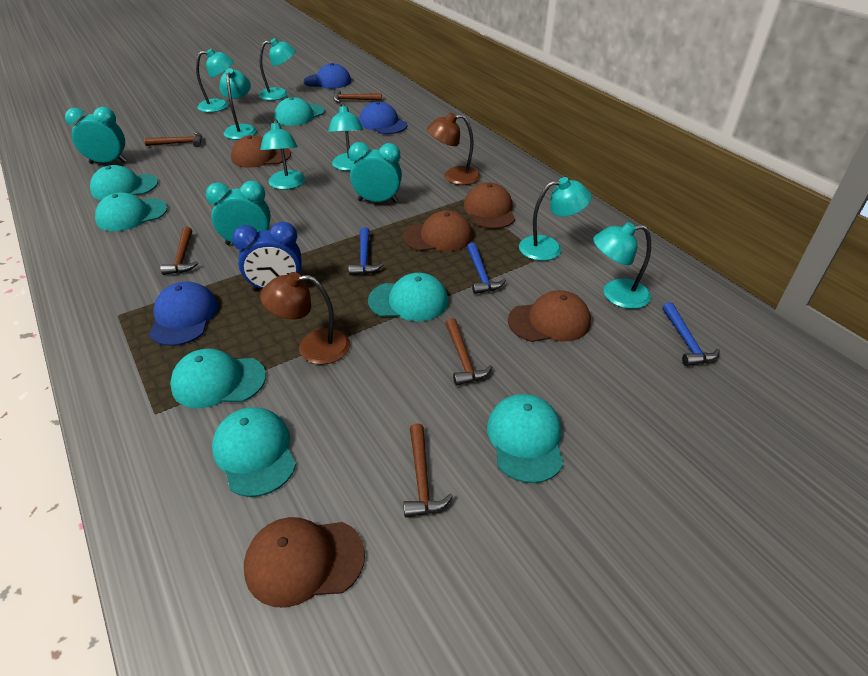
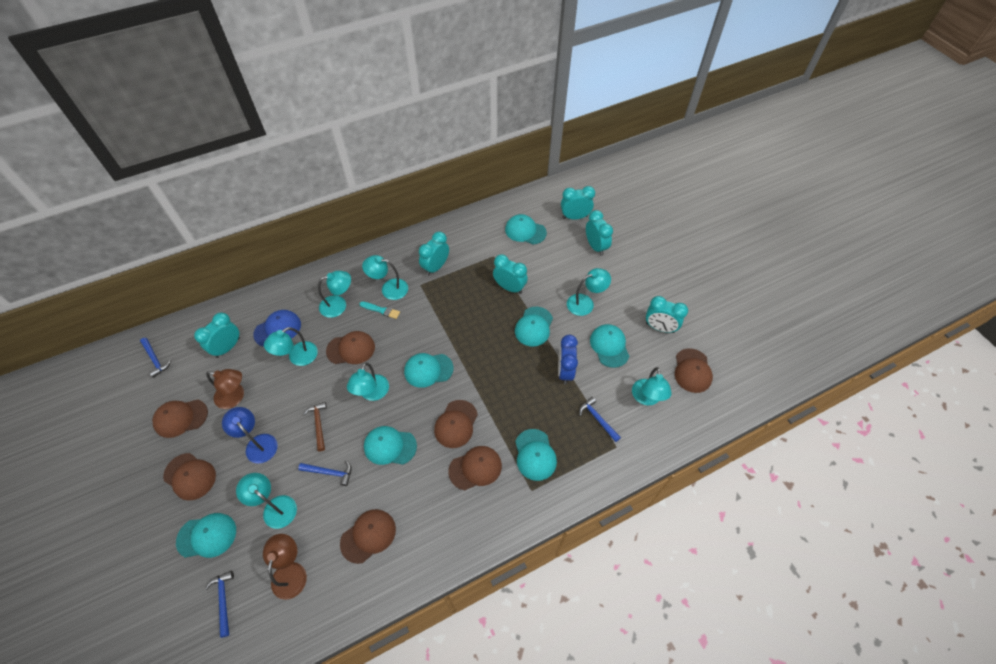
blue cap: [149,281,218,346] [304,63,351,89] [359,101,408,134] = 3 -> [253,310,301,347] = 1
blue hammer: [349,227,384,275] [467,243,506,294] [662,302,720,366] = 3 -> [140,338,171,378] [205,571,234,638] [298,460,352,486] [579,397,621,442] = 4
blue lamp: none = 0 -> [222,407,278,463] = 1
brown cap: [231,135,291,168] [244,517,365,607] [403,210,473,251] [464,182,515,229] [508,290,591,342] = 5 -> [152,399,208,438] [163,453,216,501] [326,331,375,364] [340,509,396,564] [434,400,478,448] [448,446,502,490] [675,348,713,393] = 7
brown hammer: [144,132,202,147] [160,227,199,275] [333,90,382,103] [403,423,453,517] [445,318,492,386] = 5 -> [303,402,327,451] = 1
turquoise brush: none = 0 -> [359,301,400,319] = 1
turquoise clock: [65,107,127,164] [206,181,271,245] [349,142,402,203] = 3 -> [194,313,240,358] [419,232,449,276] [493,254,528,294] [561,186,595,220] [586,210,613,256] [646,296,688,333] = 6

